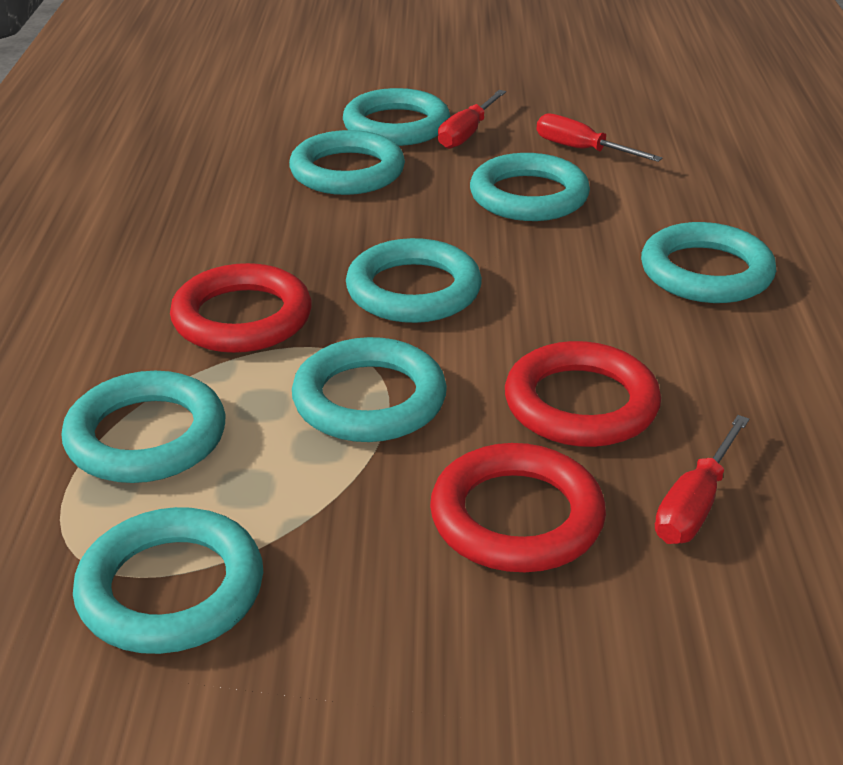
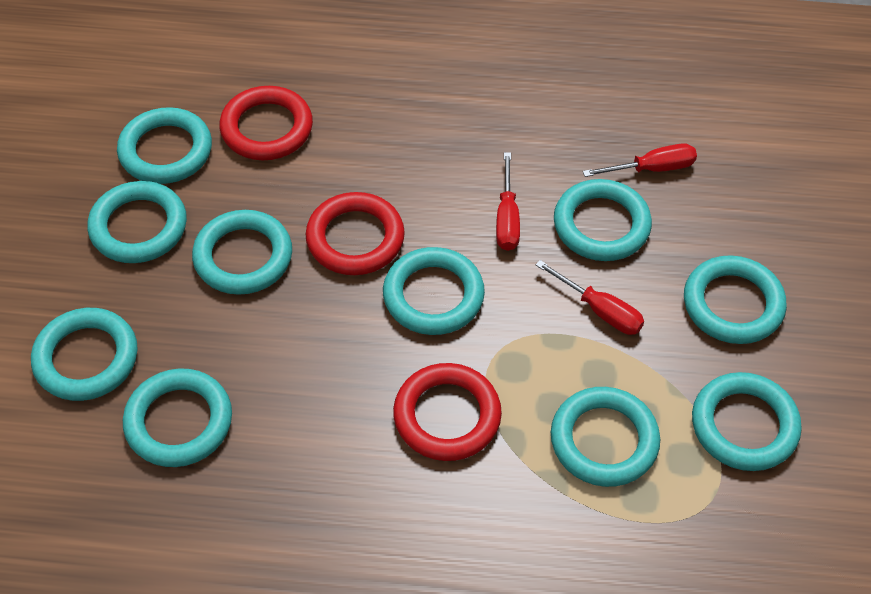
turquoise ring: [61,371,226,483] [73,507,263,654] [289,130,405,195] [292,337,447,442] [343,88,450,146] [346,238,482,323] [470,153,590,221] [641,222,777,303] = 8 -> [31,308,138,401] [87,181,187,263] [117,107,212,184] [123,368,232,467] [192,210,292,295] [383,247,485,335] [551,387,660,487] [554,179,652,261] [684,255,787,344] [692,372,802,471] = 10

